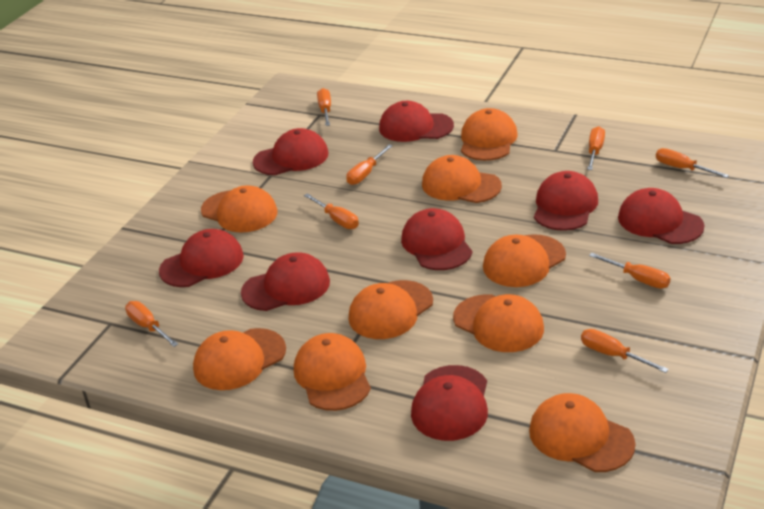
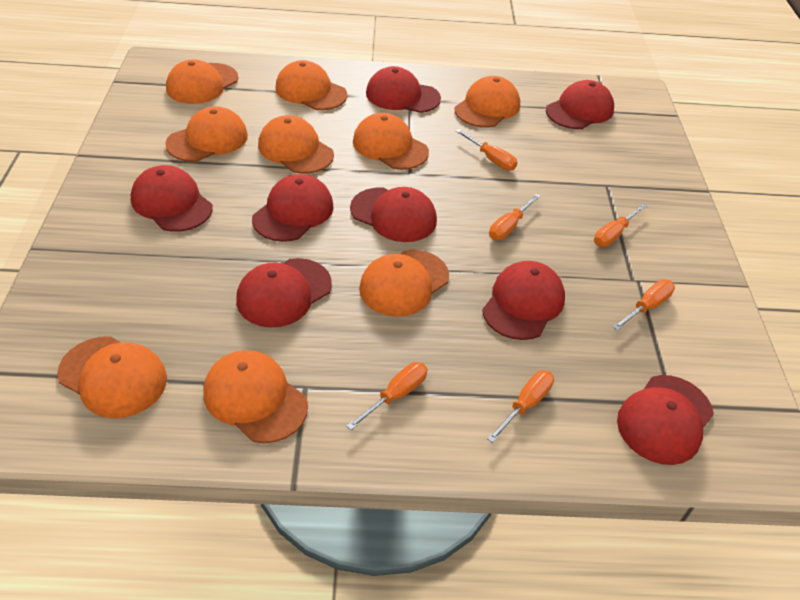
orange screwdriver: [125,301,178,347] [304,193,359,229] [317,88,331,126] [346,144,393,185] [581,329,669,373] [587,126,605,170] [589,253,670,289] [656,148,729,178] = 8 -> [346,362,428,430] [456,129,518,171] [487,370,554,443] [489,194,541,240] [594,204,647,247] [613,279,675,331] = 6

